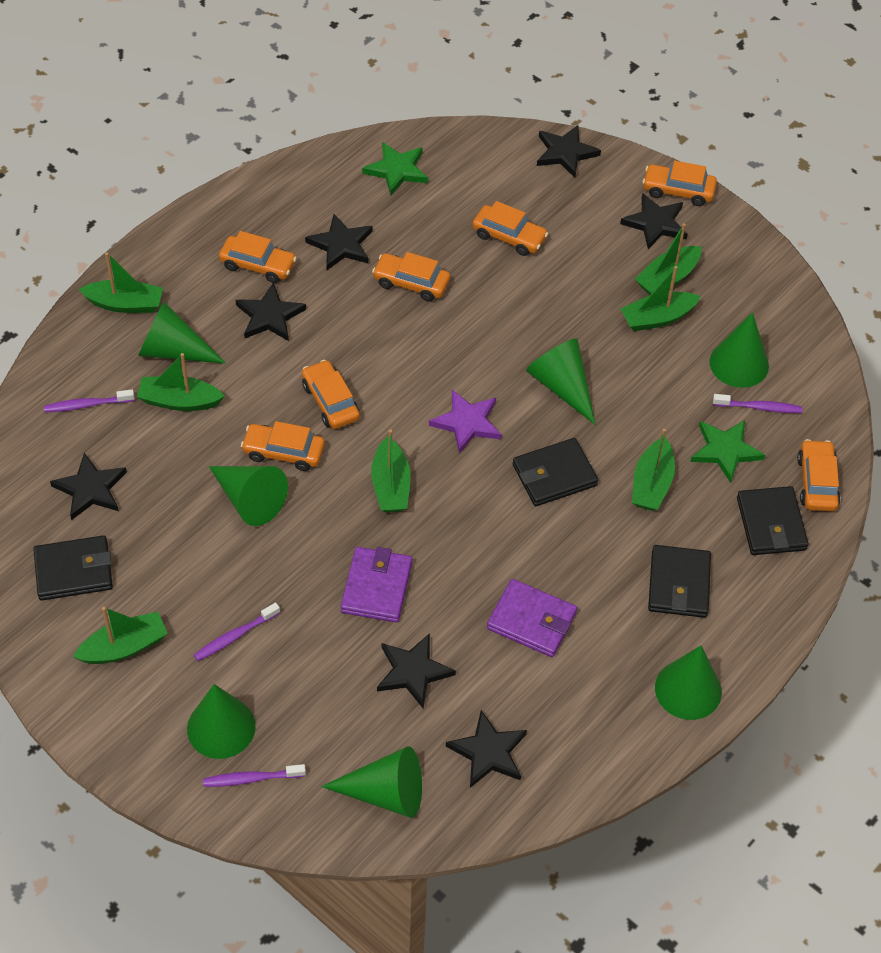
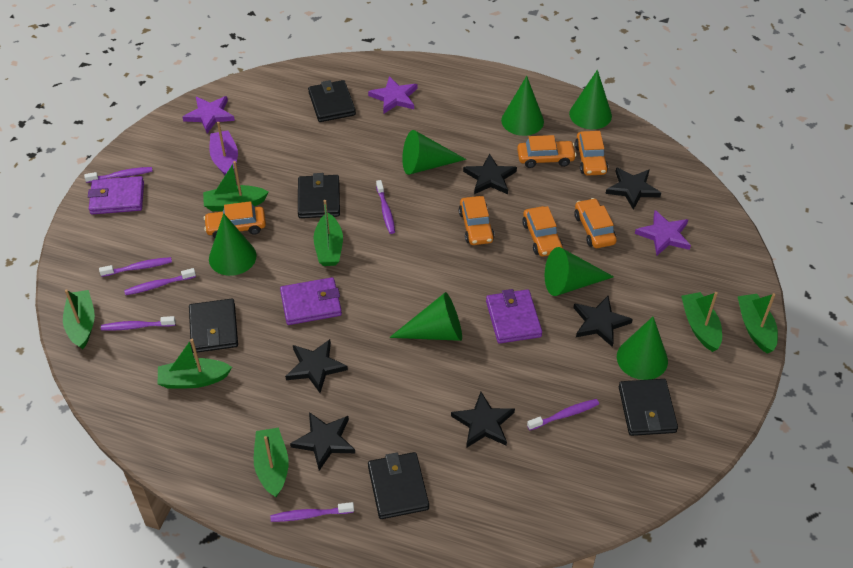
black star: [50,453,127,520] [236,282,306,341] [305,214,373,270] [377,633,456,708] [446,710,527,788] [537,125,601,178] [620,193,688,249] = 7 -> [285,339,348,393] [290,412,355,471] [451,392,515,448] [463,154,517,194] [574,296,633,347] [606,167,661,210] = 6
black wallet: [33,535,113,601] [512,438,598,506] [648,545,711,618] [737,486,809,555] = 4 -> [189,299,238,353] [298,173,340,218] [308,80,356,122] [368,452,429,519] [619,379,678,436] = 5
green star: [362,142,428,195] [690,420,765,483] = 2 -> none = 0
orange car: [219,231,297,283] [241,421,325,471] [302,360,360,429] [372,252,450,302] [472,201,548,256] [643,161,717,206] [797,439,841,511] = 7 -> [204,201,266,238] [459,196,495,245] [517,135,577,168] [522,206,563,257] [574,198,617,248] [575,131,608,176] = 6
purple boat: none = 0 -> [210,122,238,175] = 1
purple star: [429,390,501,454] = 1 -> [183,96,235,134] [368,76,417,114] [635,210,691,255] = 3
purple toothbrush: [44,389,135,412] [194,602,280,661] [203,764,306,787] [713,394,802,413] = 4 -> [84,167,153,183] [99,257,172,277] [101,316,176,331] [124,268,196,295] [270,502,354,522] [376,180,395,234] [527,399,599,430] = 7
purple wallet: [341,547,412,622] [487,579,577,657] = 2 -> [88,176,144,214] [280,277,342,325] [486,289,542,344] = 3

